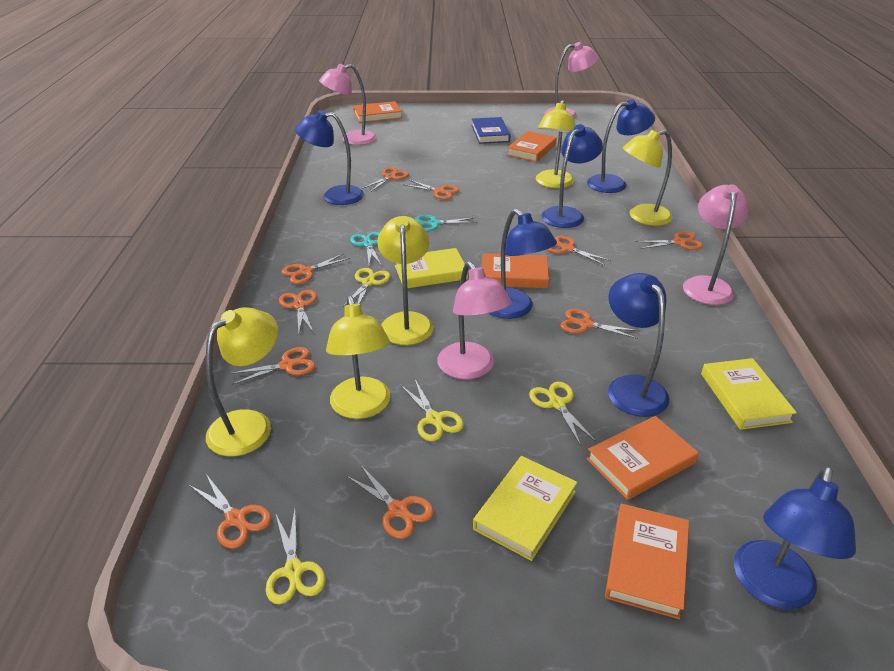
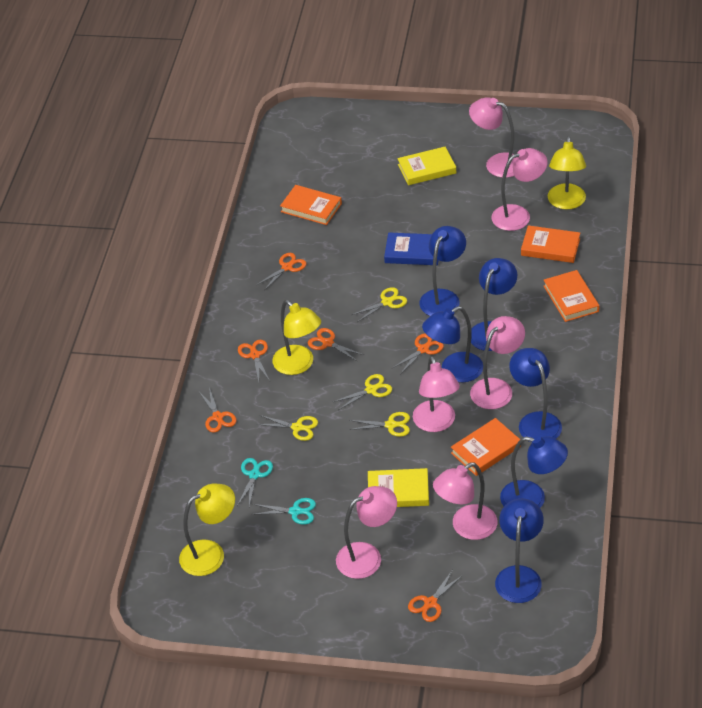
orange book: [353,101,402,123] [482,253,549,288] [507,131,557,162] [587,416,699,500] [605,504,689,619] = 5 -> [280,185,342,225] [451,418,521,476] [521,225,580,263] [544,270,599,322] = 4
orange scissors: [189,474,271,549] [229,347,315,385] [279,290,317,333] [282,253,350,284] [346,465,434,539] [362,167,409,192] [403,180,460,200] [547,236,611,266] [560,309,640,339] [636,231,703,250] = 10 -> [199,388,237,433] [238,340,270,382] [257,253,306,289] [308,328,364,362] [393,334,444,373] [408,570,463,622] = 6
pink lamp: [319,64,377,145] [437,261,512,379] [544,42,599,118] [683,184,748,305] = 4 -> [336,486,397,579] [413,356,460,432] [433,462,497,540] [469,97,514,178] [470,316,525,409] [491,148,548,231] = 6
yellow book: [395,248,468,288] [473,456,577,561] [701,358,797,430] = 3 -> [368,468,429,507] [398,147,456,185] = 2
yellow lamp: [206,307,278,456] [326,296,390,419] [377,216,434,345] [536,100,576,188] [623,130,673,226] = 5 -> [179,484,235,576] [272,300,321,375] [548,136,586,210] = 3

